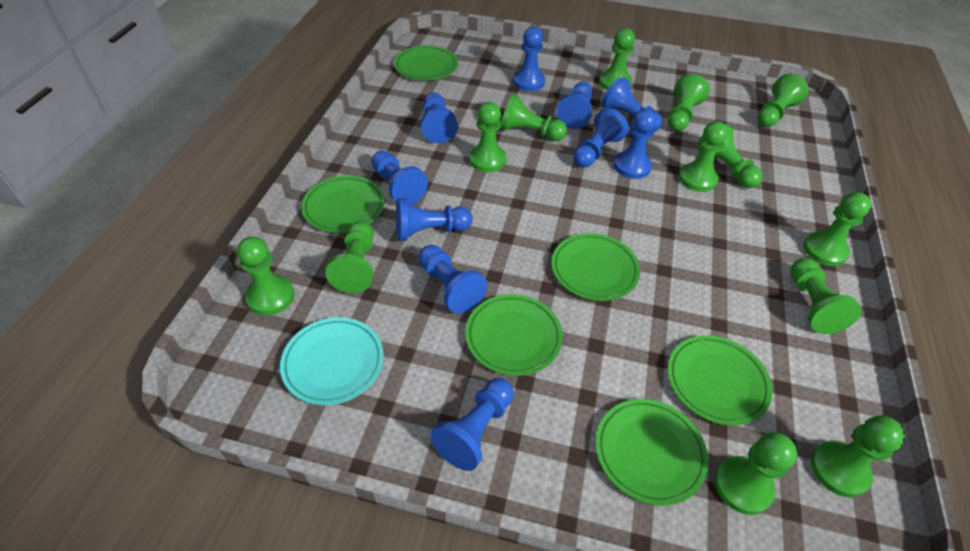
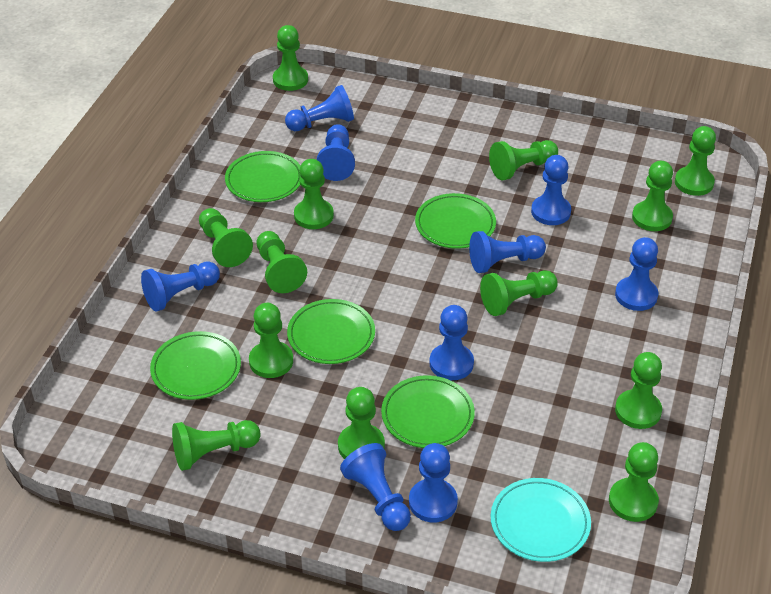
blue pawn: [371,151,428,204] [396,198,473,241] [418,245,487,314] [421,92,458,144] [430,378,514,471] [513,27,545,91] [557,81,593,129] [574,108,629,167] [602,77,662,131] [614,109,657,179] = 10 -> [141,262,220,312] [285,85,354,131] [316,124,355,181] [340,443,411,531] [409,443,458,522] [430,305,474,380] [469,231,546,273] [531,155,571,225] [615,237,658,311] = 9
green plate: [301,176,385,233] [394,45,458,81] [465,294,563,376] [552,233,640,301] [596,399,708,506] [668,335,772,425] = 6 -> [150,331,241,400] [225,151,300,202] [287,299,375,364] [381,375,475,448] [415,193,496,249] = 5

